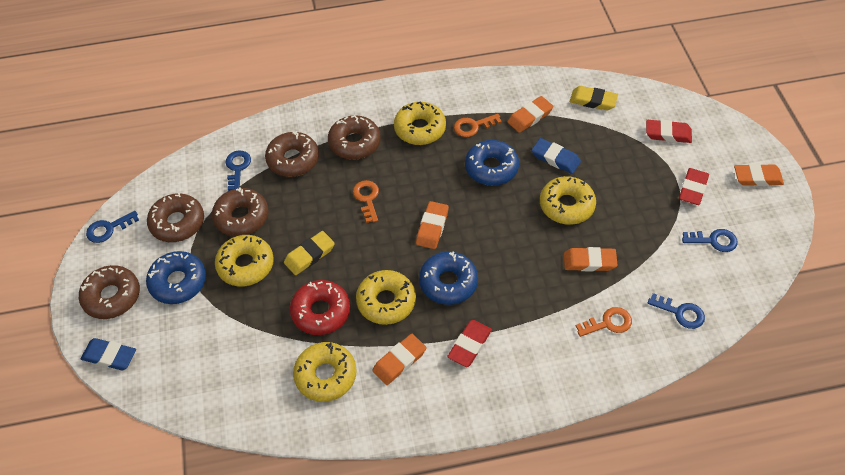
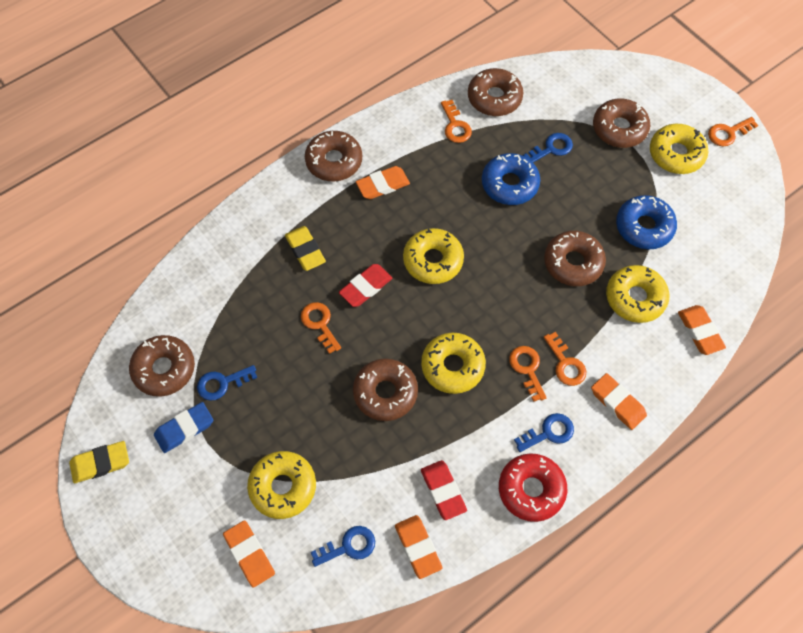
blue donut: [146,251,206,304] [419,251,478,305] [465,140,519,186] = 3 -> [482,153,540,205] [616,195,677,249] = 2
blue eraser: [81,338,136,370] [532,138,581,174] = 2 -> [154,402,213,453] = 1
brown donut: [79,265,140,319] [147,193,204,242] [212,187,269,237] [265,131,319,177] [328,115,381,160] = 5 -> [129,335,195,397] [305,131,362,181] [353,359,418,421] [468,68,523,116] [544,231,606,286] [593,98,650,148] = 6
orange key: [353,180,379,223] [454,114,502,137] [576,307,632,337] = 3 -> [301,302,341,354] [441,100,472,143] [509,346,547,402] [544,332,587,386] [708,117,758,146] = 5
red eraser: [447,320,492,367] [646,120,692,143] [679,168,709,205] = 3 -> [339,264,393,307] [421,460,467,520] = 2

